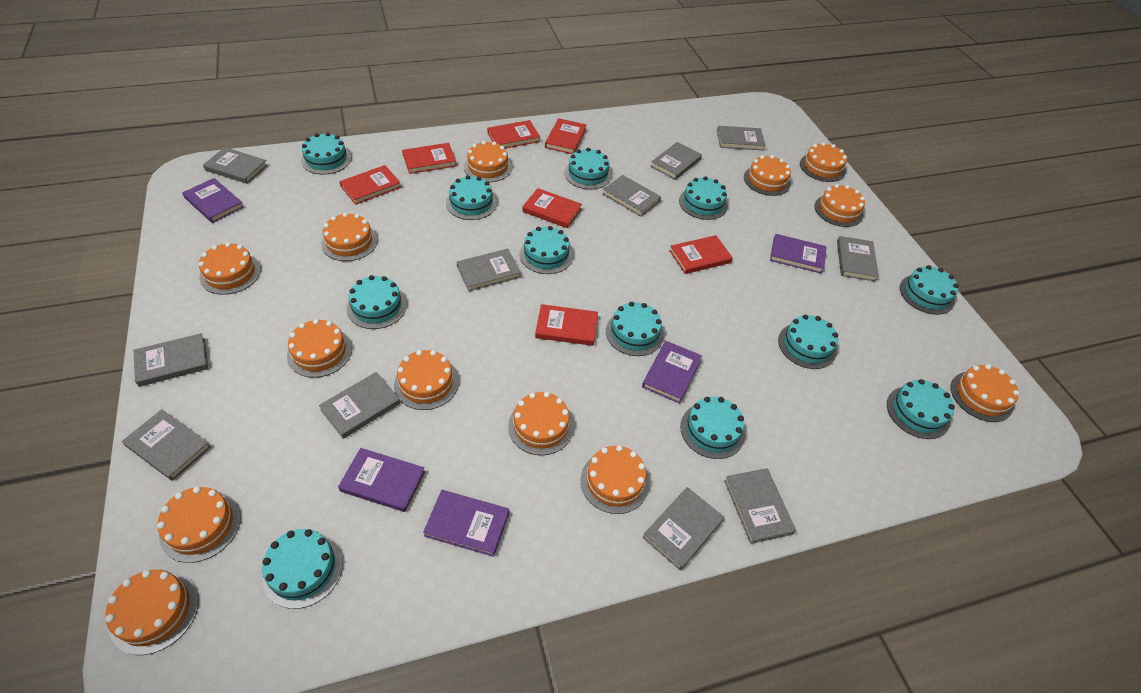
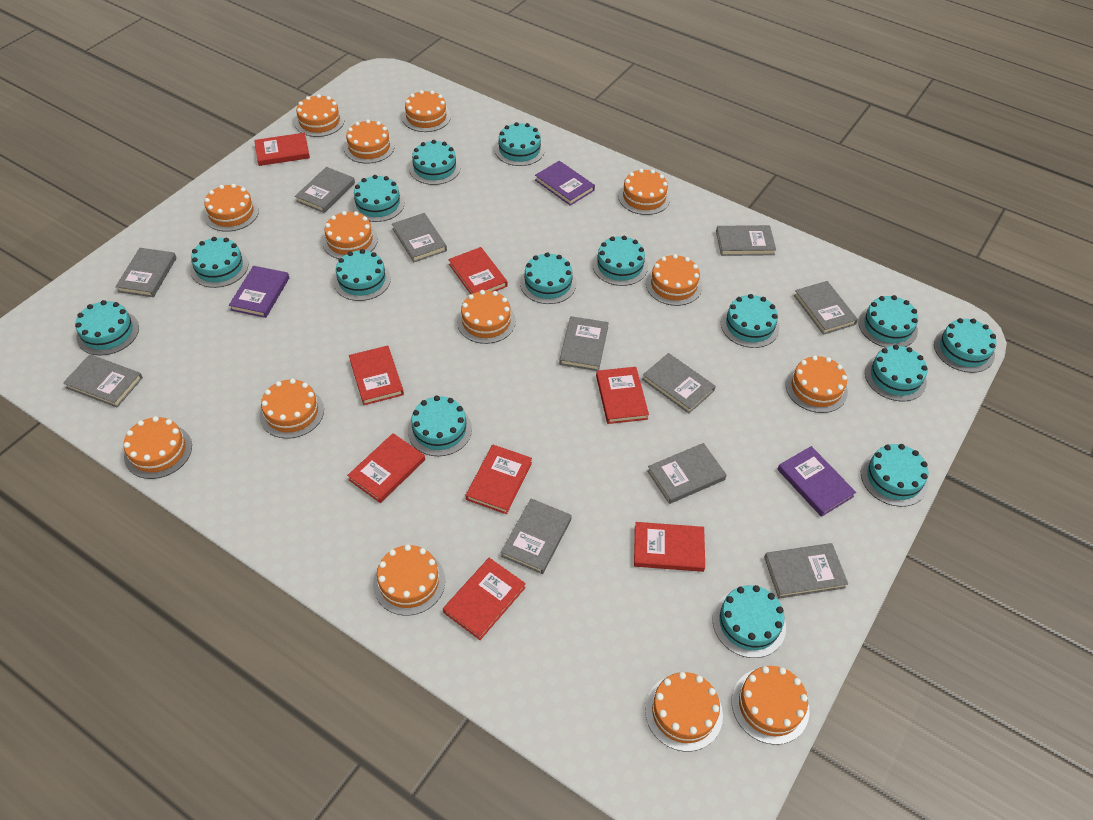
orange cake: [105,570,199,655] [157,486,241,563] [199,242,261,295] [287,319,352,378] [321,213,377,261] [394,350,459,410] [464,141,512,182] [508,392,574,455] [581,445,649,514] [744,155,791,196] [800,142,847,182] [814,184,865,227] [951,364,1019,422] = 13 -> [123,416,192,479] [204,184,259,232] [259,378,324,439] [295,94,344,137] [322,211,378,259] [344,119,395,163] [373,544,445,615] [402,90,451,132] [457,290,516,344] [618,169,671,215] [645,672,723,752] [646,254,702,306] [732,666,809,745] [785,355,848,413] = 14
purple book: [182,178,244,223] [338,448,425,512] [423,490,509,557] [642,341,702,404] [770,234,827,274] = 5 -> [229,266,289,318] [535,161,595,206] [777,446,856,517] = 3
red book: [339,165,401,205] [402,143,457,174] [487,120,540,149] [522,188,582,228] [535,304,598,346] [545,118,586,154] [669,235,733,274] = 7 -> [254,133,310,166] [347,433,425,503] [349,346,404,405] [443,558,526,640] [448,247,507,294] [466,445,532,514] [596,367,649,424] [634,522,705,572] = 8
turquoise cake: [262,529,343,609] [301,132,351,175] [347,275,407,329] [446,175,497,220] [520,226,573,274] [564,148,612,189] [606,302,664,356] [679,176,728,220] [680,397,745,459] [778,315,838,369] [887,379,955,439] [900,265,959,315] = 12 -> [75,300,139,356] [190,237,248,288] [333,249,391,301] [351,175,405,222] [408,396,472,456] [409,140,461,185] [495,122,545,166] [520,252,577,304] [592,236,648,286] [712,585,786,658] [721,294,779,348] [858,295,918,348] [861,444,929,507] [865,345,928,401] [934,318,997,373] = 15

